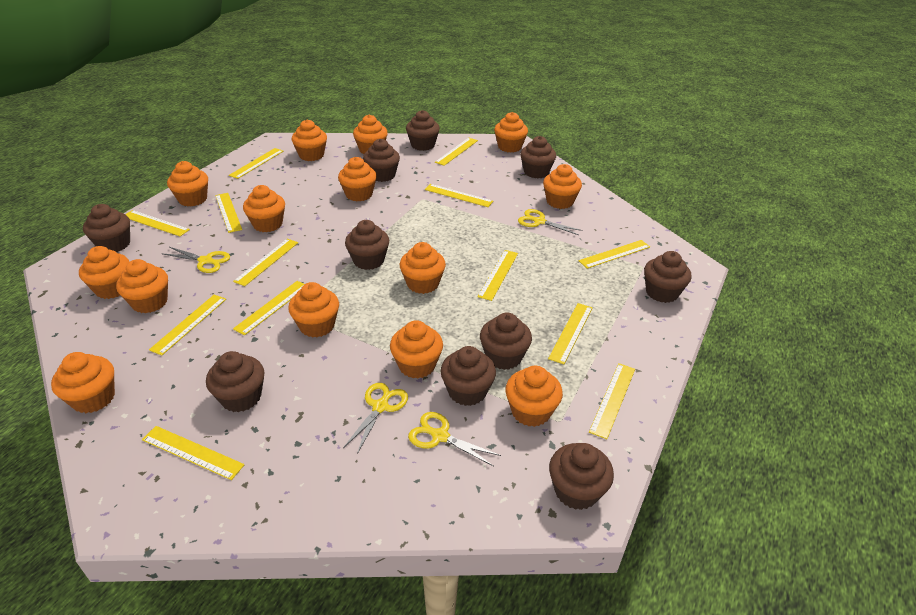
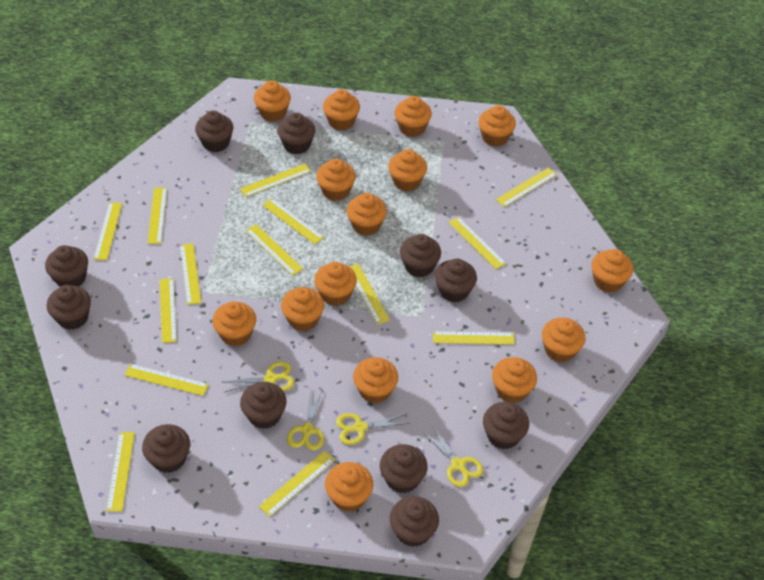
brown cupcake: [83,204,130,252] [206,351,265,412] [345,220,389,270] [363,139,400,182] [406,110,440,151] [441,346,496,406] [480,312,532,370] [520,136,556,178] [549,443,614,510] [644,251,692,303] = 10 -> [45,245,88,286] [46,285,91,330] [142,424,190,473] [195,110,233,152] [240,382,287,429] [277,113,315,155] [380,444,428,493] [390,496,439,547] [400,234,441,278] [435,259,477,302] [483,402,529,449] = 11
orange cupcake: [51,352,115,413] [79,246,130,299] [116,259,168,313] [167,161,208,207] [243,185,285,232] [288,282,339,338] [292,120,327,161] [338,157,377,201] [353,115,388,154] [390,320,443,379] [400,242,446,294] [494,112,528,153] [505,365,563,427] [543,164,582,209] = 14 -> [212,301,256,346] [254,80,291,122] [281,287,324,331] [314,262,357,306] [316,159,356,201] [323,89,360,131] [325,462,373,512] [347,193,387,236] [353,357,398,404] [388,149,427,191] [395,96,432,137] [478,105,516,147] [492,357,537,403] [542,318,586,362] [591,249,633,293] = 15
yellow ruler: [126,210,190,236] [142,426,245,480] [149,295,226,355] [215,193,242,233] [229,148,283,179] [233,239,298,286] [233,281,305,335] [425,184,493,207] [435,138,478,166] [478,250,518,301] [548,303,592,364] [579,240,650,269] [589,363,635,439] = 13 -> [94,202,122,260] [106,432,135,511] [125,364,209,396] [148,188,167,244] [160,278,177,343] [180,243,201,305] [240,164,311,197] [246,224,303,276] [259,451,335,517] [263,198,324,244] [349,263,390,325] [433,331,515,345] [448,216,506,269] [496,167,557,207] = 14

